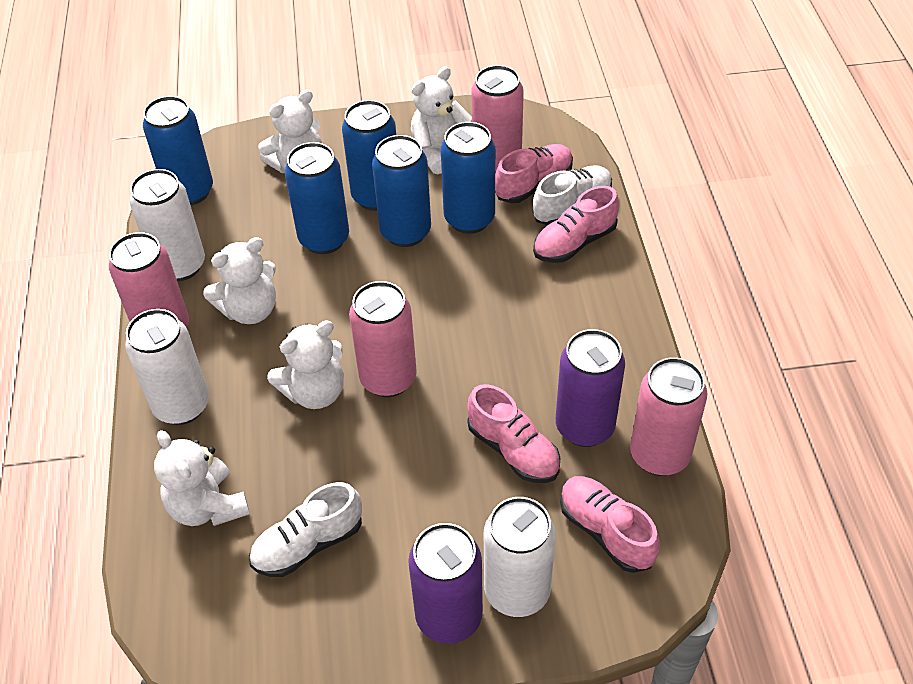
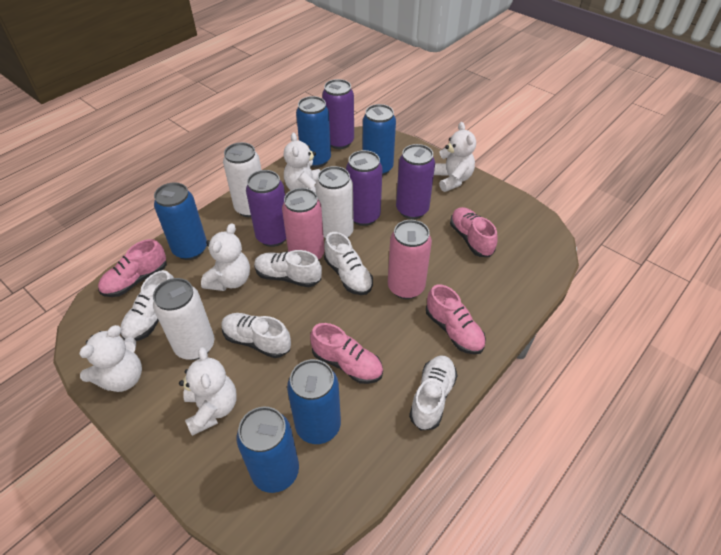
pink can: [109,232,189,328] [349,281,417,397] [471,65,524,173] [630,357,707,476] = 4 -> [282,188,325,260] [388,220,432,299] = 2
purple can: [408,523,483,644] [556,329,625,447] = 2 -> [246,170,286,247] [322,79,354,149] [346,150,383,226] [396,144,435,219] = 4
white shoe: [249,482,362,577] [532,165,612,225] = 2 -> [120,270,174,341] [221,313,291,358] [254,250,322,287] [324,232,373,295] [409,355,457,430] = 5

